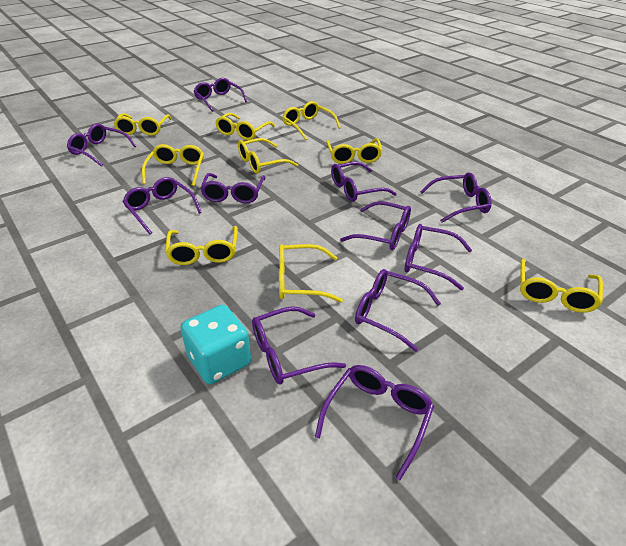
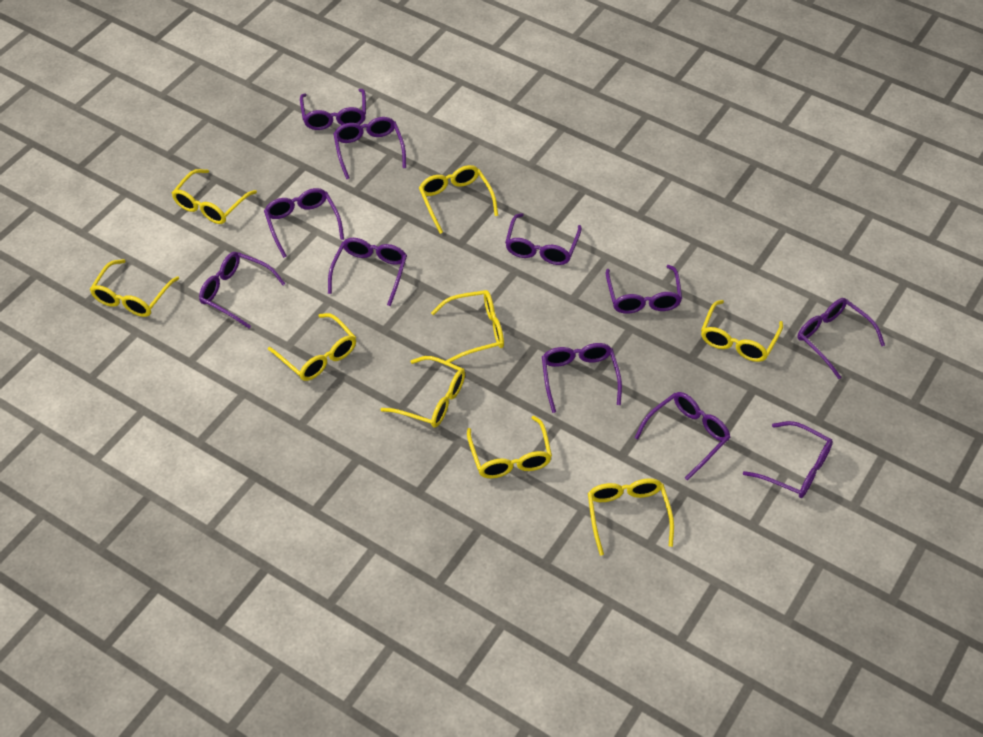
turquoise dice: [180,305,251,384] = 1 -> none = 0

